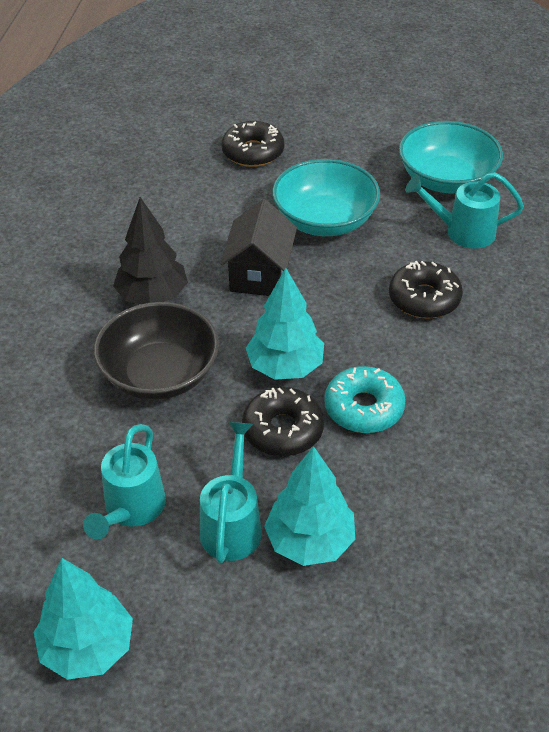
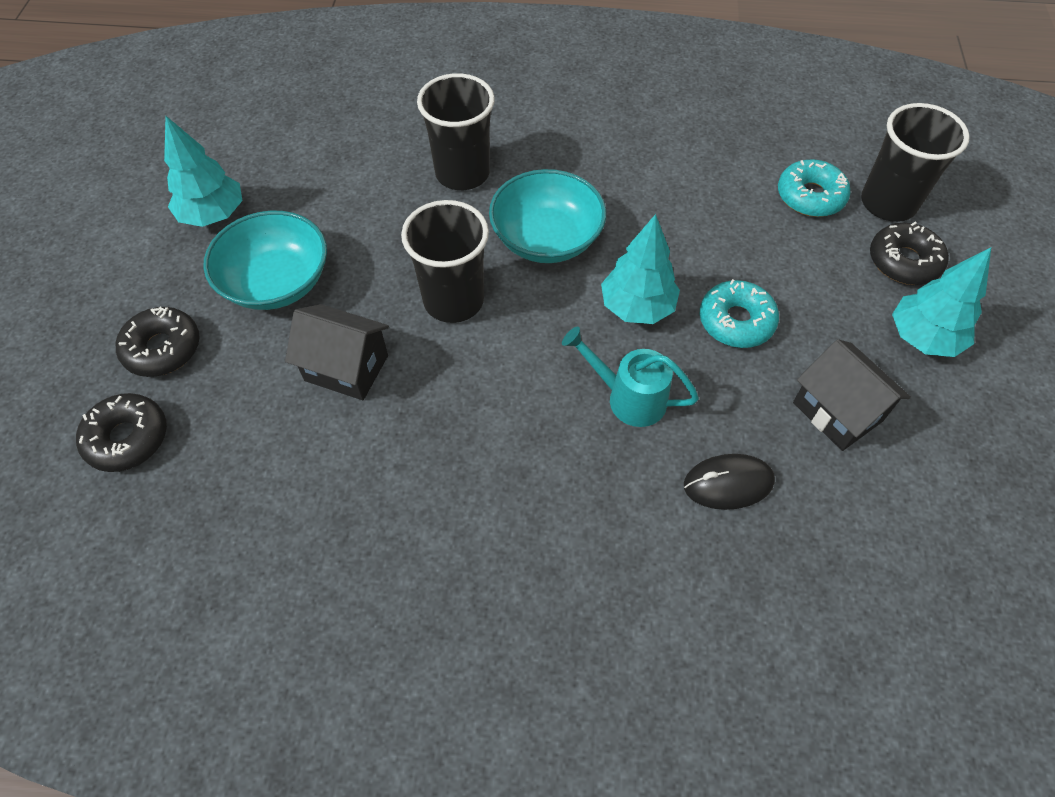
black bowl: [94,302,219,400] = 1 -> none = 0
black cup: none = 0 -> [401,200,489,323] [417,73,495,190] [861,103,970,222] = 3
black house: [220,199,297,296] = 1 -> [285,304,389,400] [793,339,911,451] = 2
black mouse: none = 0 -> [684,454,775,510] = 1
black tree: [113,197,188,304] = 1 -> none = 0
turquoise donut: [324,366,406,433] = 1 -> [700,279,779,348] [778,159,850,217] = 2
turquoise watering can: [83,424,166,540] [200,422,262,563] [406,172,524,249] = 3 -> [562,327,699,427] = 1

